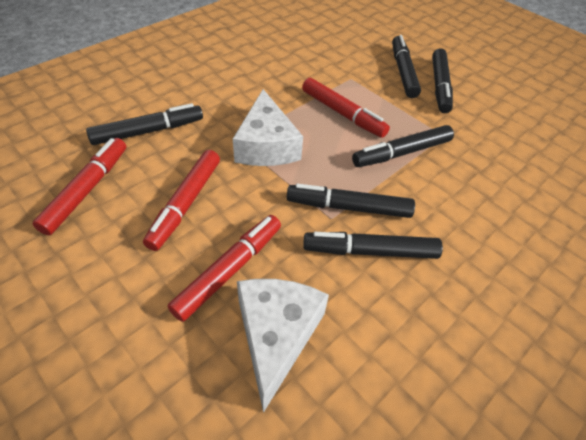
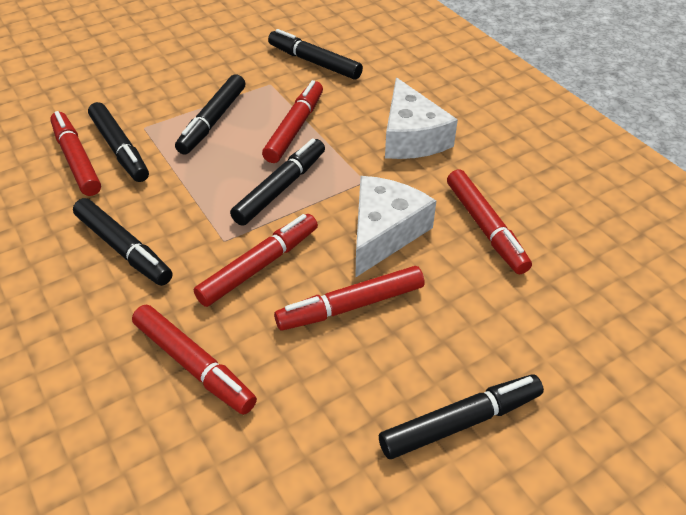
red marker: [32,138,126,235] [143,150,220,251] [168,215,281,322] [302,78,390,138] = 4 -> [50,111,101,196] [132,305,257,415] [194,214,318,307] [262,80,323,163] [274,266,424,331] [447,169,532,274] = 6

